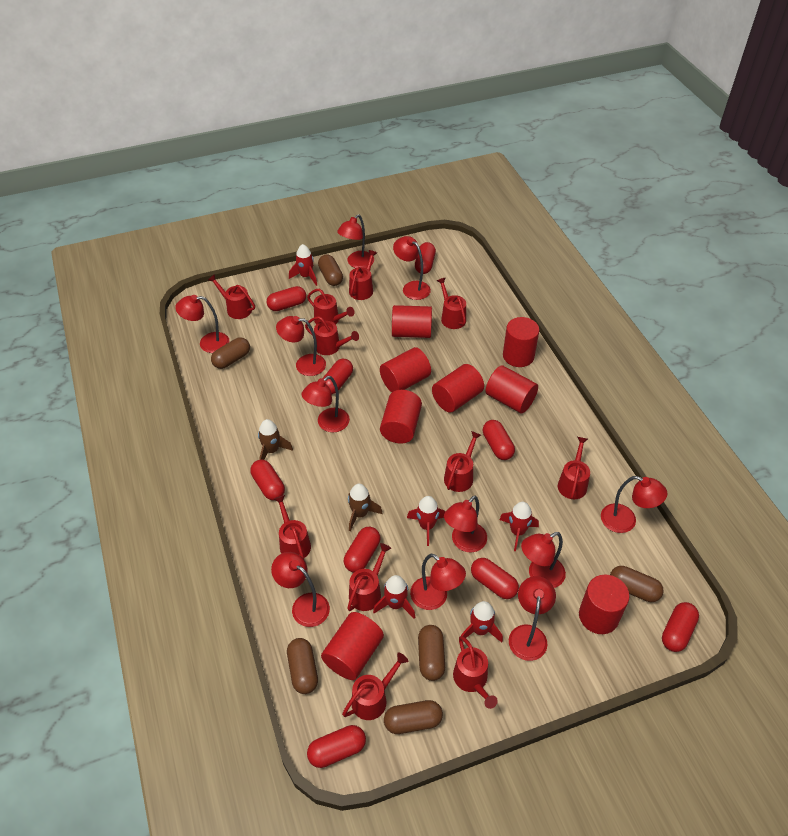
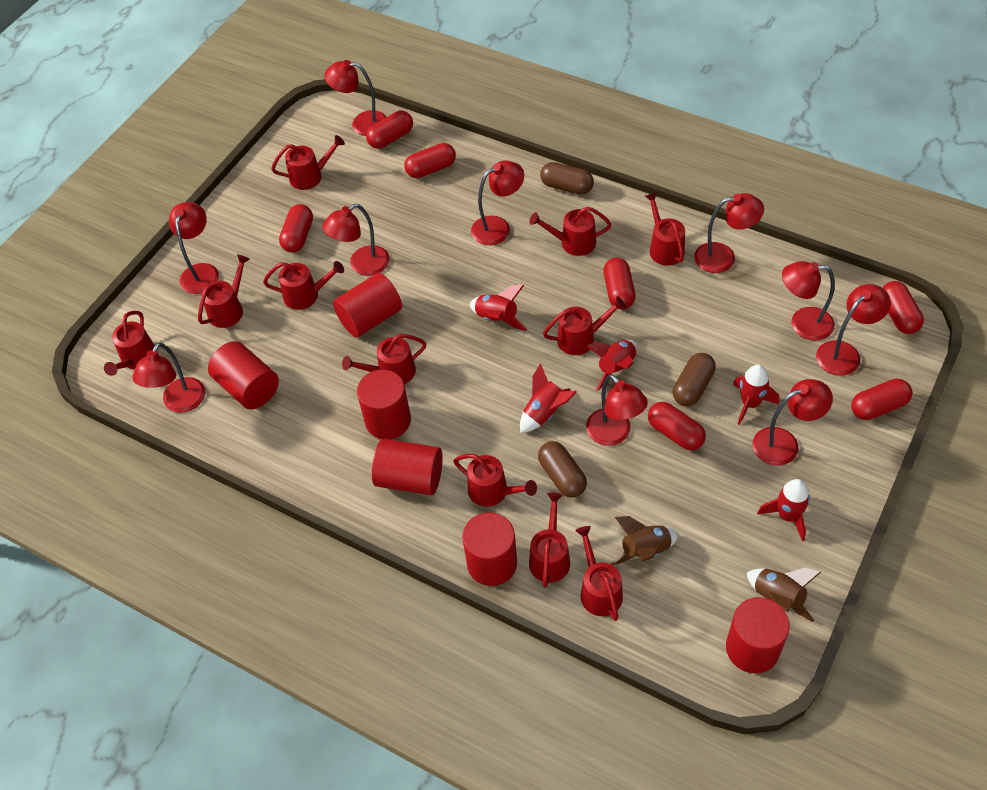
brown capsule: [211,337,250,369] [287,638,318,694] [318,254,343,286] [384,700,443,734] [418,625,445,681] [610,566,664,602] = 6 -> [538,441,587,498] [540,162,594,195] [673,353,716,406] = 3
red capsule: [250,460,285,500] [266,286,306,311] [307,725,366,768] [322,359,353,394] [344,527,380,573] [415,242,436,274] [471,558,519,599] [483,420,515,460] [662,602,699,652] = 9 -> [279,204,313,253] [366,111,413,149] [404,143,456,178] [603,258,636,309] [648,402,706,450] [851,378,912,420] [883,281,924,334] = 7
red cylinder: [321,612,384,680] [380,347,431,392] [380,390,422,444] [392,305,432,338] [432,364,484,413] [485,365,538,413] [503,317,539,367] [579,575,630,634] = 8 -> [208,341,279,409] [333,273,402,338] [357,369,411,439] [372,439,443,495] [462,512,517,586] [726,597,790,673] = 6
red lamp: [175,295,230,353] [271,552,330,627] [276,316,326,376] [302,376,350,432] [337,214,374,268] [393,236,431,300] [410,554,466,610] [444,496,487,552] [509,576,556,661] [521,532,566,588] [601,476,667,533] = 11 -> [132,342,205,413] [169,202,219,294] [322,204,390,276] [324,60,387,136] [471,161,524,245] [586,374,648,446] [694,193,764,273] [752,379,833,466] [782,261,835,341] [816,284,891,376] = 10

